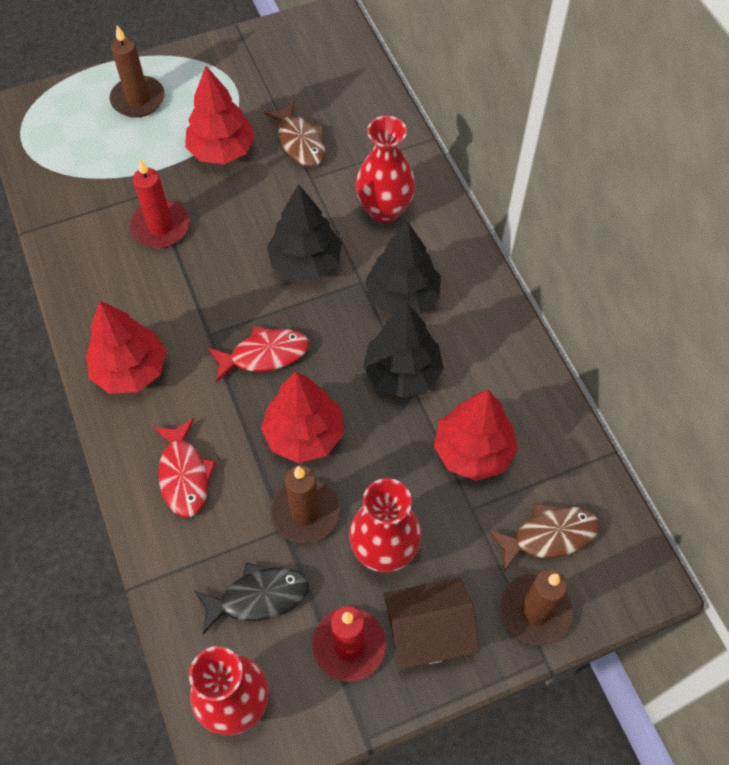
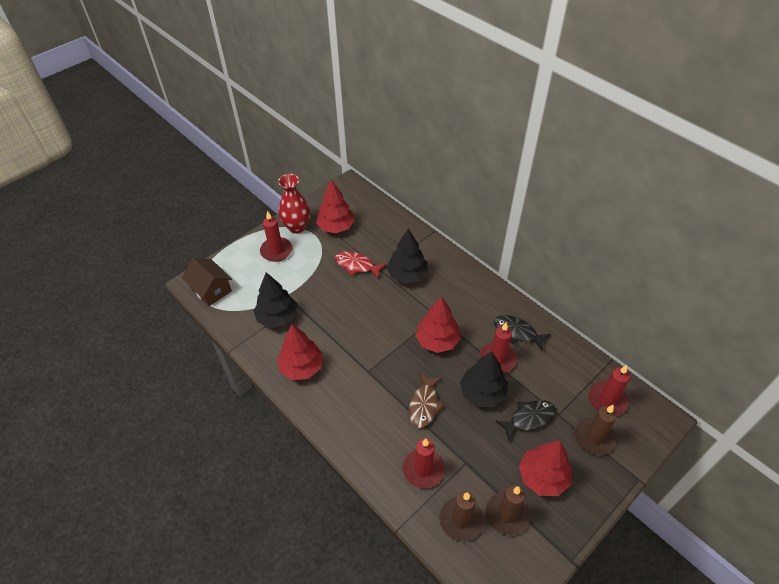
black fish: [195,563,309,634] = 1 -> [494,315,551,351] [495,400,556,441] = 2
brown fish: [264,100,325,167] [489,503,600,571] = 2 -> [409,373,444,428] = 1
red candle: [130,159,189,248] [312,606,386,682] = 2 -> [260,211,292,262] [403,439,444,489] [479,322,517,373] [588,365,630,416] = 4
red fish: [153,418,216,517] [208,326,309,383] = 2 -> [335,251,387,279] = 1
red vase: [189,646,269,735] [349,478,422,572] [355,116,415,223] = 3 -> [278,174,310,233] = 1

